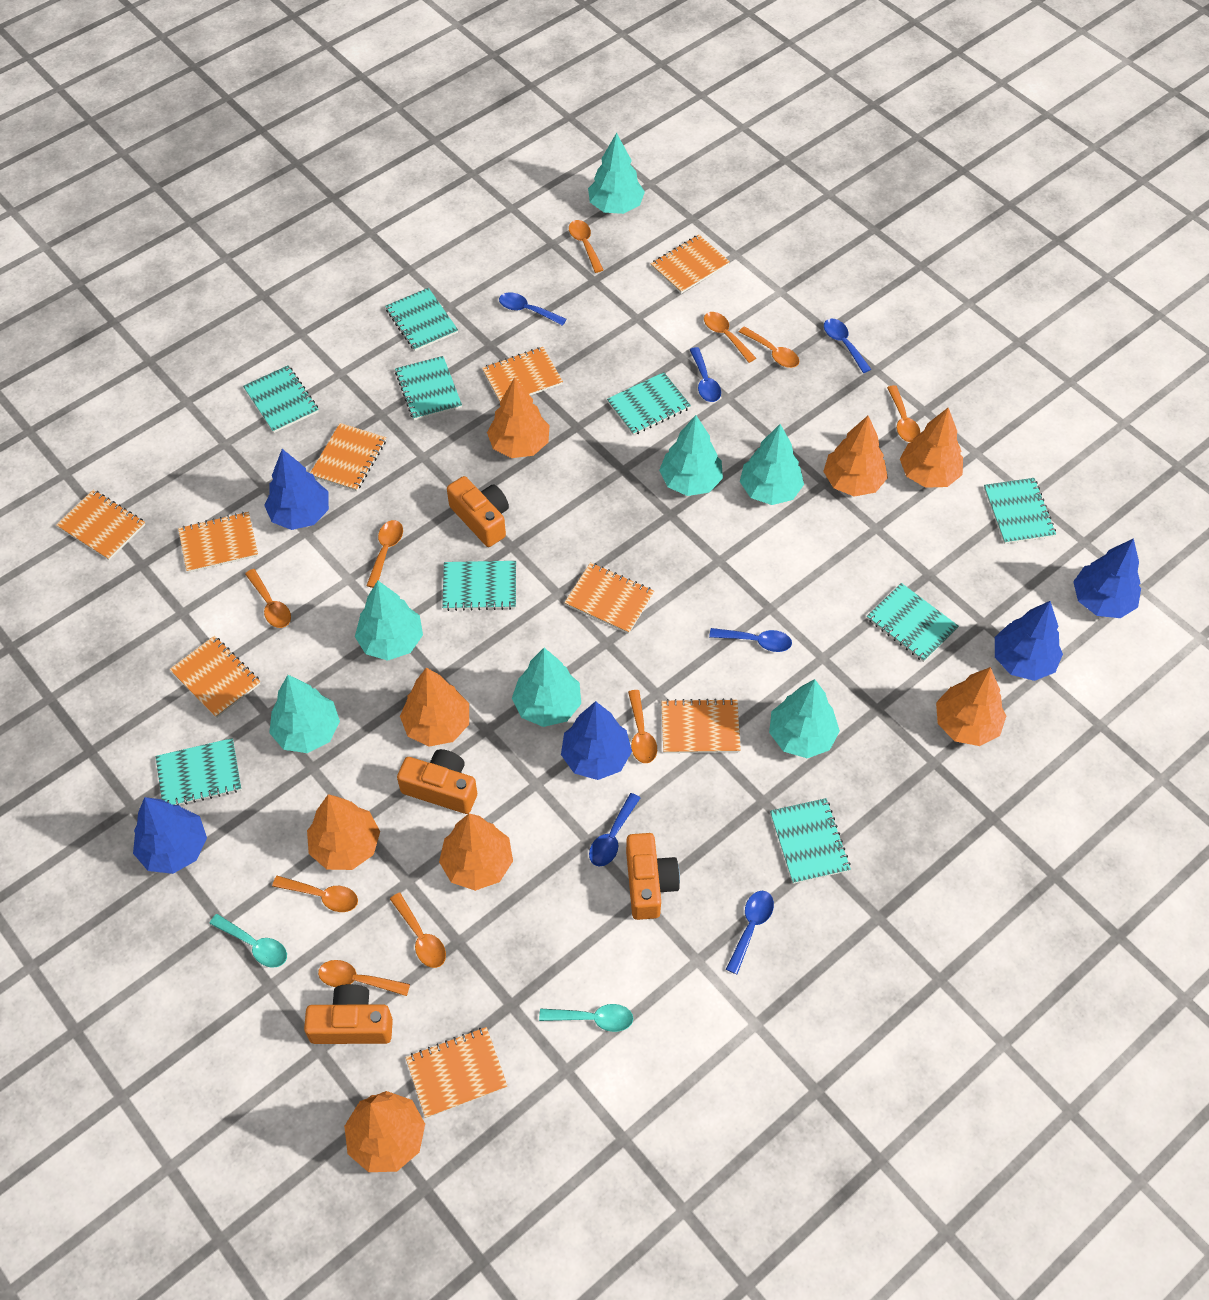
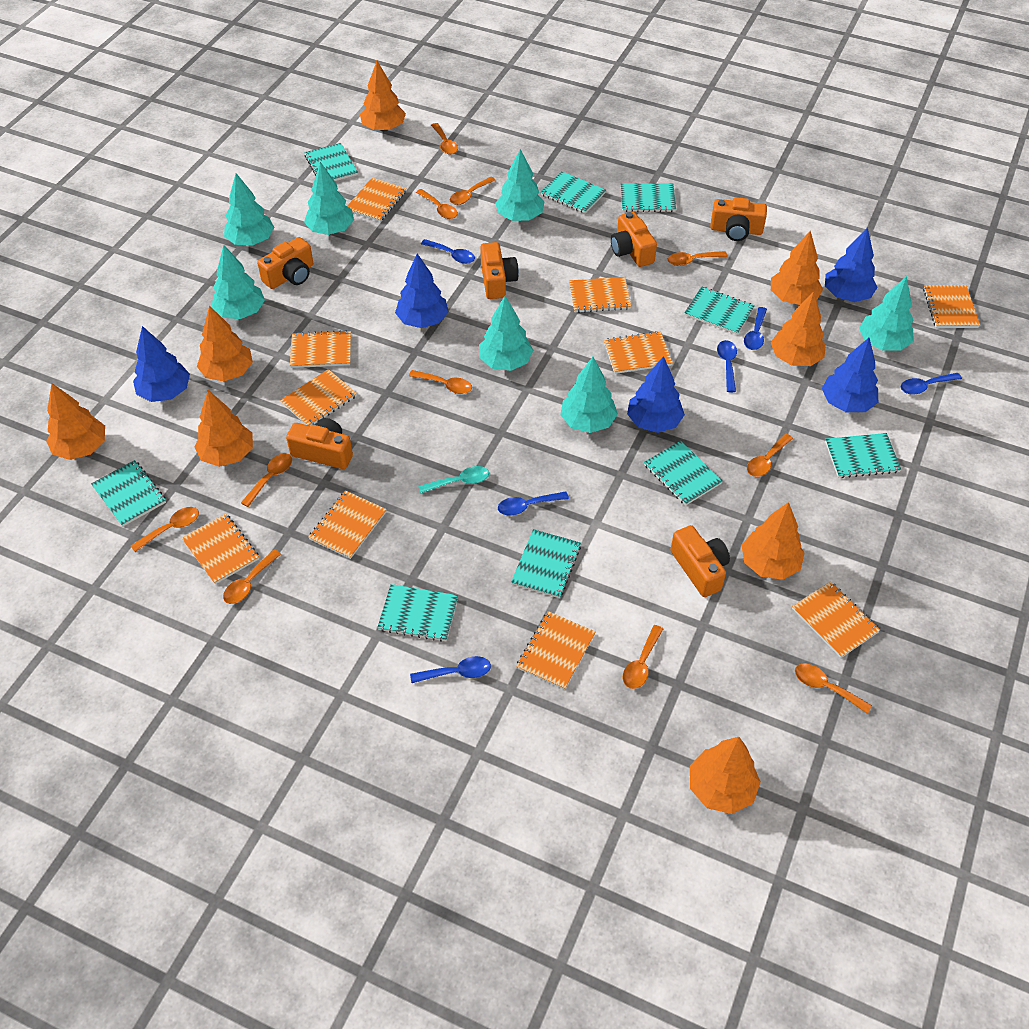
orange camera: [304,984,393,1044] [397,749,477,814] [447,476,509,547] [626,833,680,920] = 4 -> [257,237,313,289] [286,418,353,469] [480,242,519,299] [611,212,657,267] [670,525,730,597] [710,197,767,241] = 6
orange notebook: [56,490,145,560] [170,636,260,718] [178,512,258,573] [310,423,386,491] [405,1027,507,1118] [482,347,563,402] [564,562,654,634] [651,235,730,294] [661,698,741,753] = 9 -> [182,513,259,584] [280,369,357,426] [290,330,351,368] [308,491,387,559] [347,178,406,222] [516,611,596,690] [569,277,632,313] [604,331,673,374] [792,581,880,658] [923,285,980,328] = 10
orange spoon: [245,569,291,628] [272,876,358,912] [318,960,410,996] [366,520,403,588] [390,893,446,968] [569,220,604,273] [628,690,657,763] [704,312,756,363] [739,326,799,368] [887,385,920,442] = 10 -> [131,507,199,552] [223,549,281,604] [241,453,292,507] [409,370,472,394] [416,189,458,219] [431,123,458,155] [450,176,495,205] [623,625,663,689] [668,251,728,266] [747,434,793,477] [795,664,872,714] = 11
turquoise spoon: [209,914,287,968] [539,1004,633,1032] = 2 -> [418,466,489,493] = 1

